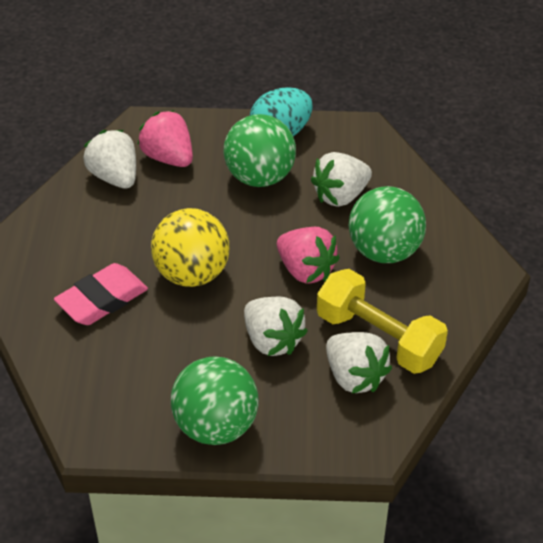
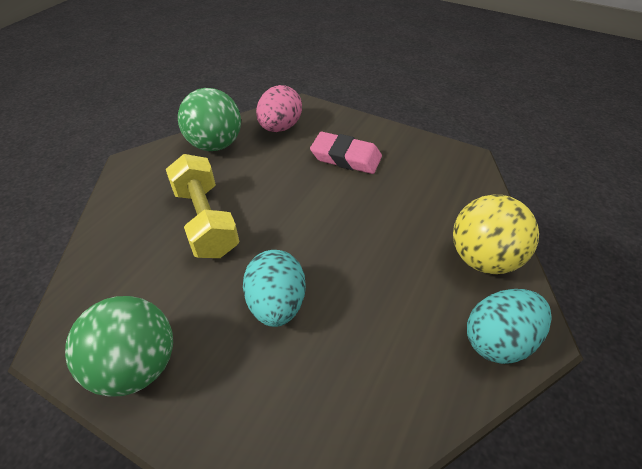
green ball: [171,357,259,445] [223,114,296,187] [349,186,426,263] = 3 -> [65,296,173,397] [178,88,241,151] = 2
pink egg: none = 0 -> [256,85,302,132] = 1
pink strawberry: [137,110,193,167] [277,227,340,283] = 2 -> none = 0
turquoise egg: [250,87,313,136] = 1 -> [243,250,306,327] [467,289,552,364] = 2
white strawberry: [83,130,136,189] [244,297,308,356] [311,152,372,207] [326,332,392,393] = 4 -> none = 0

